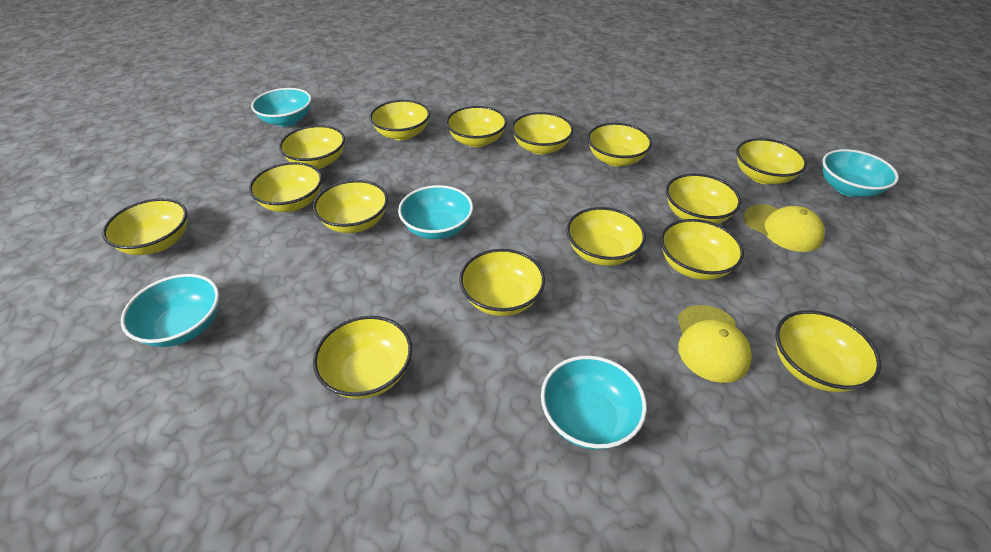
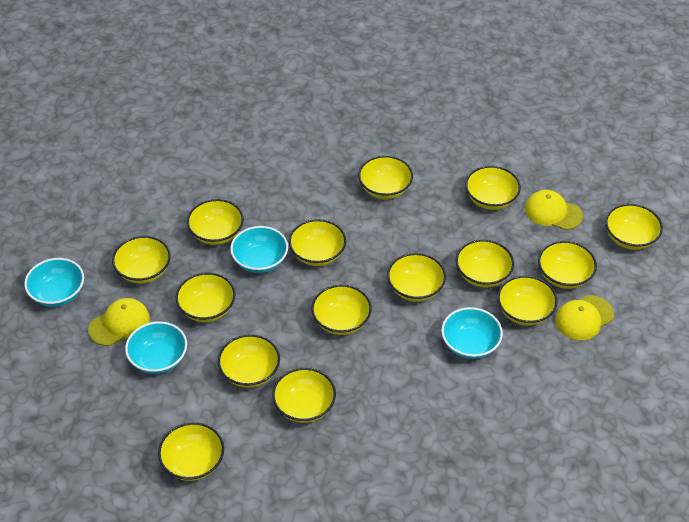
turquoise bowl: [121,274,219,347] [251,88,311,127] [398,185,473,239] [541,356,647,450] [822,149,899,197] = 5 -> [24,258,84,307] [125,321,187,374] [230,226,288,273] [441,307,503,359] = 4
yellow cap: [678,305,752,383] [743,204,825,252] = 2 -> [88,298,150,346] [525,190,583,230] [555,295,614,340] = 3

